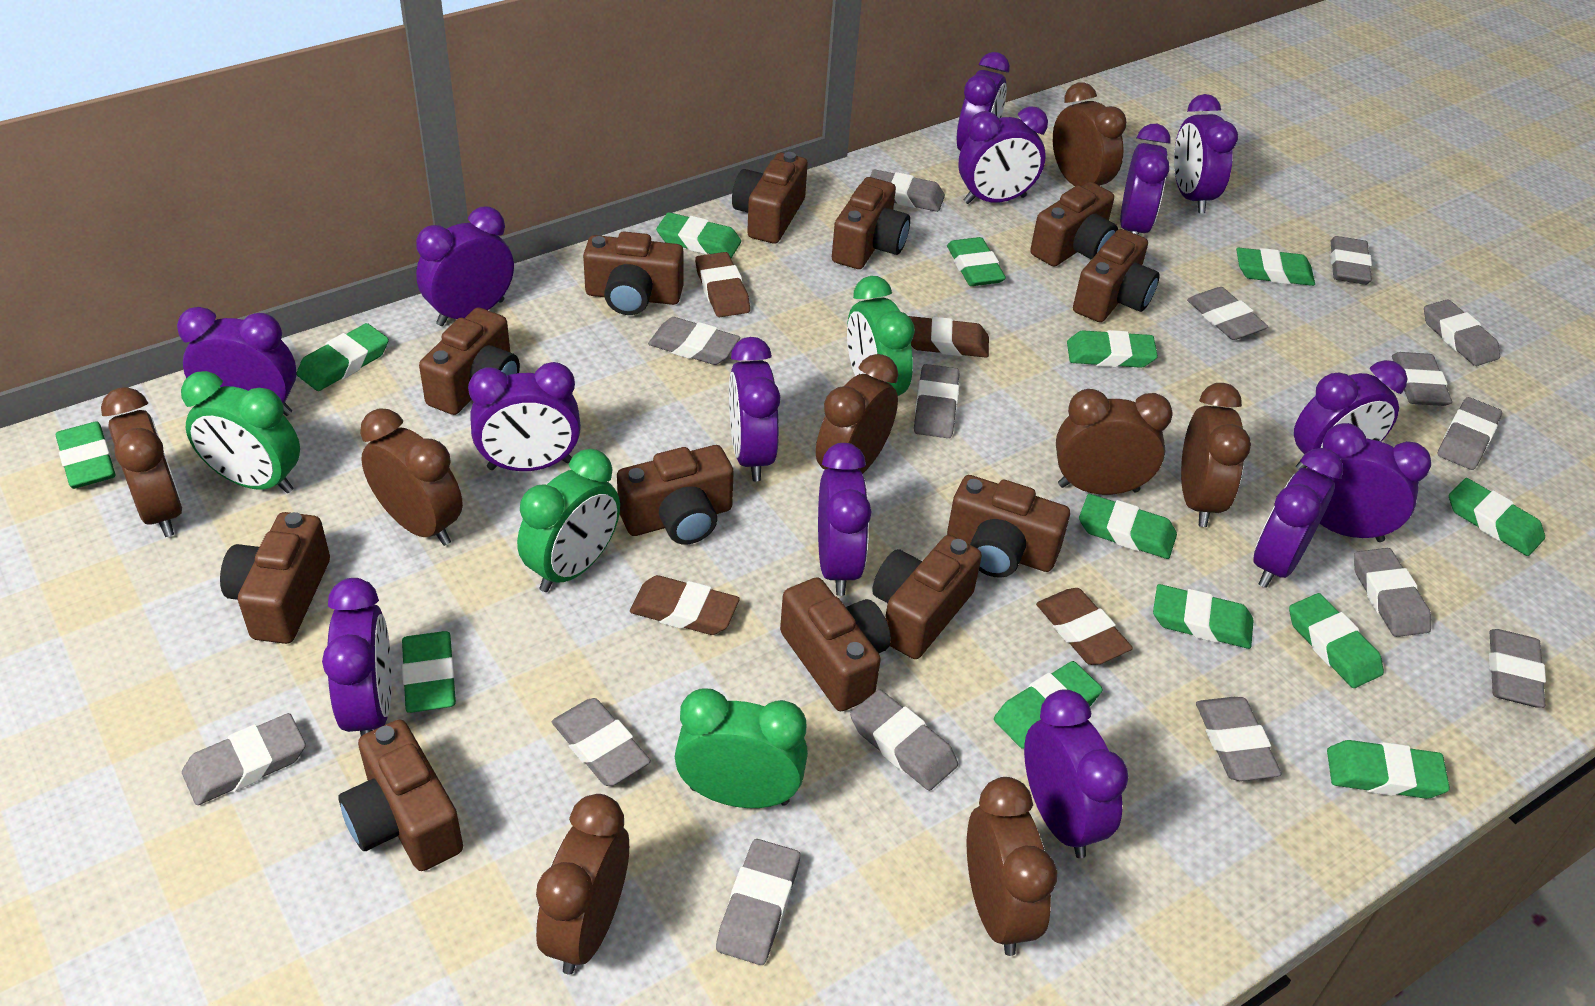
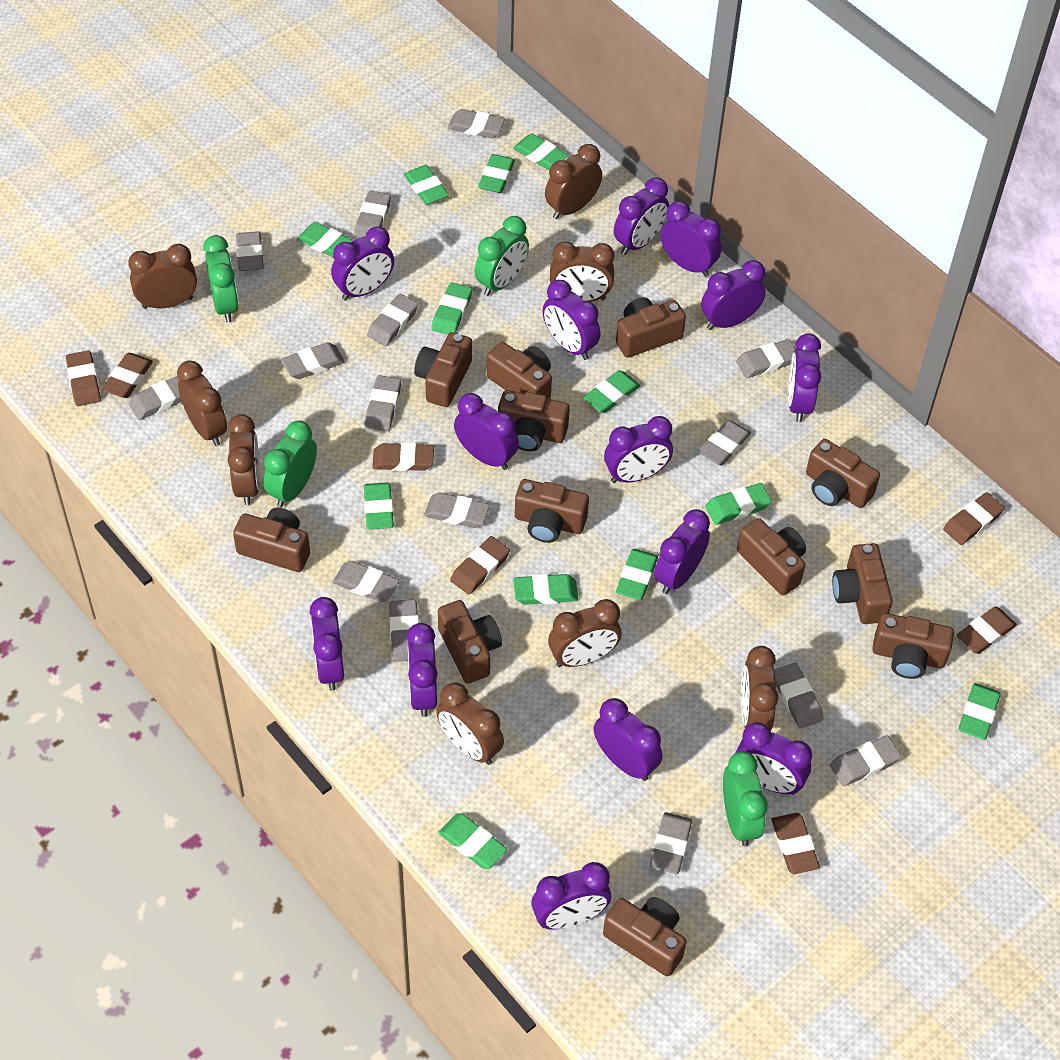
brown eraser: [630,575,740,635] [695,252,750,317] [909,316,989,358] [1036,588,1133,665] = 4 -> [66,350,101,406] [102,353,153,398] [372,442,434,471] [450,536,510,595] [771,813,820,874] [943,492,1005,545] [957,606,1017,654] = 7
green eraser: [56,422,116,489] [296,323,389,391] [402,631,456,713] [656,212,741,258] [947,237,1006,286] [994,661,1103,749] [1067,330,1158,368] [1079,494,1177,559] [1153,584,1254,649] [1236,248,1315,286] [1289,593,1384,688] [1327,740,1450,799] [1449,478,1545,556] = 13 -> [297,222,353,258] [364,482,394,530] [404,165,449,205] [432,282,472,335] [438,814,507,869] [478,154,515,193] [513,133,568,170] [513,574,578,605] [583,370,641,413] [616,549,658,600] [705,483,772,525] [959,683,1001,740] = 12

